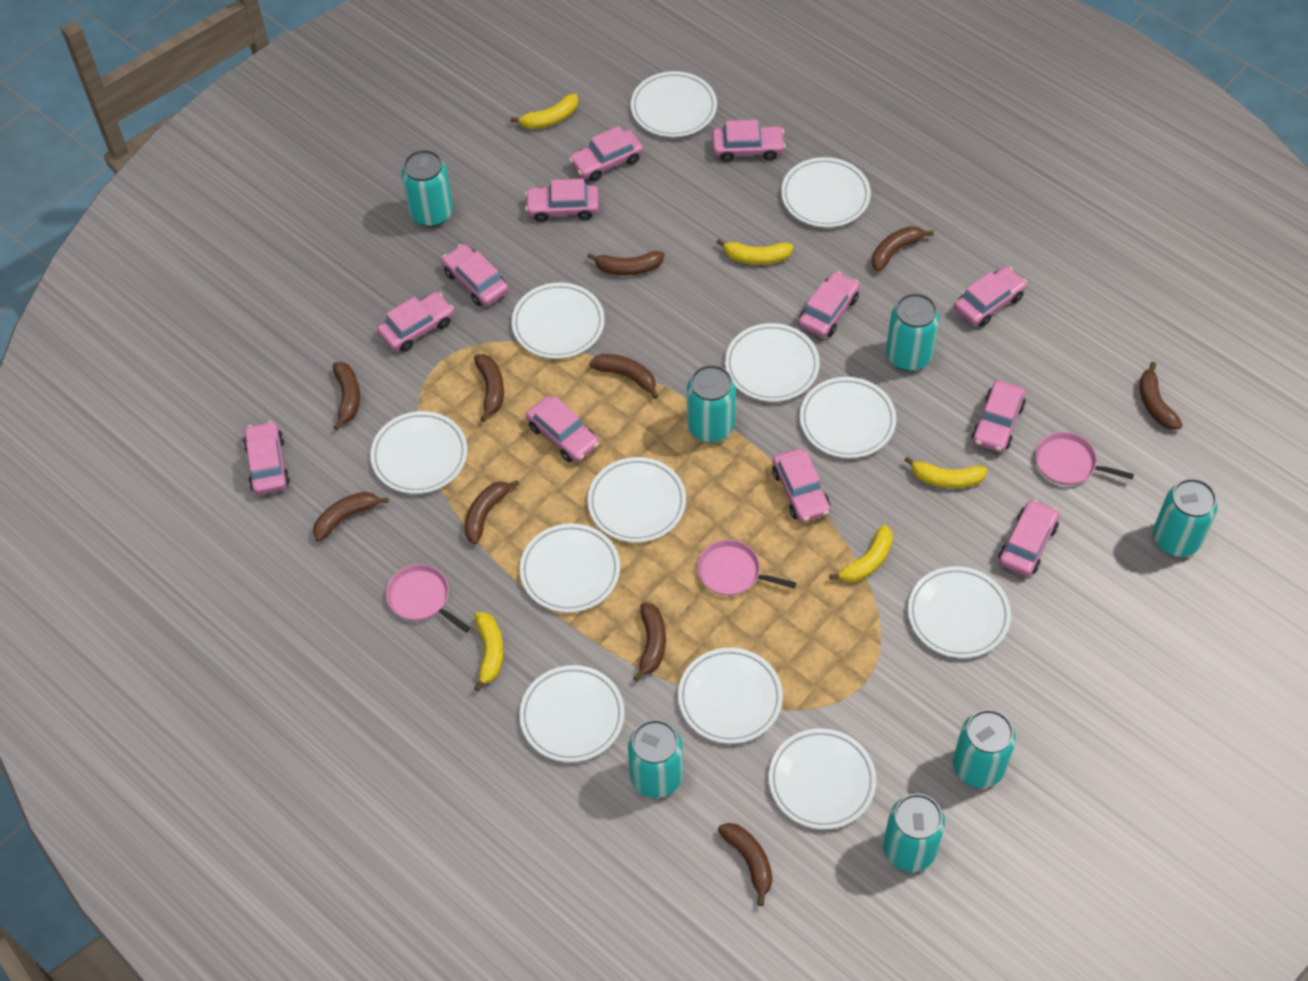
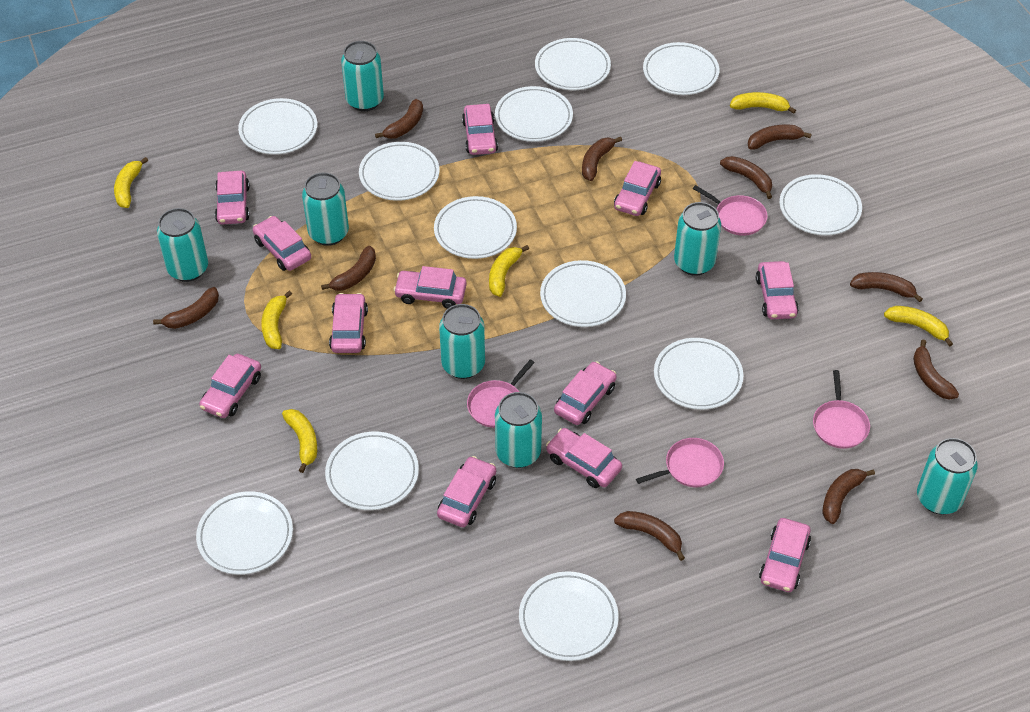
pink pan: [386,564,470,633] [697,540,797,596] [1036,432,1134,485] = 3 -> [467,359,535,428] [636,438,724,487] [693,185,768,236] [813,370,870,449] = 4
yellow banana: [474,612,503,691] [511,94,578,129] [716,239,793,265] [829,525,893,582] [904,456,988,488] = 5 -> [114,157,148,208] [261,291,292,349] [282,409,317,473] [489,245,529,297] [730,92,796,114] [884,306,953,347] = 6

